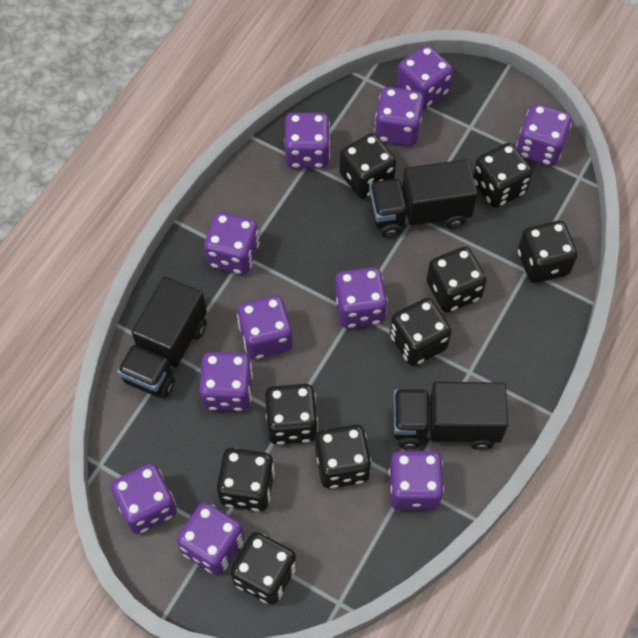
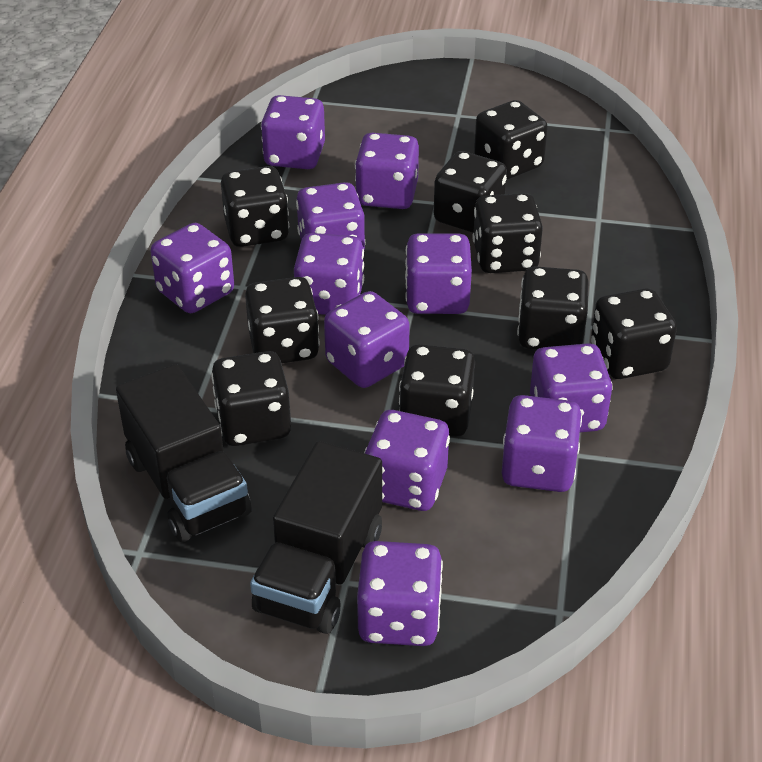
black truck: [117,277,207,398] [369,159,478,238] [393,382,508,450] = 3 -> [116,364,252,542] [250,441,382,634] = 2

